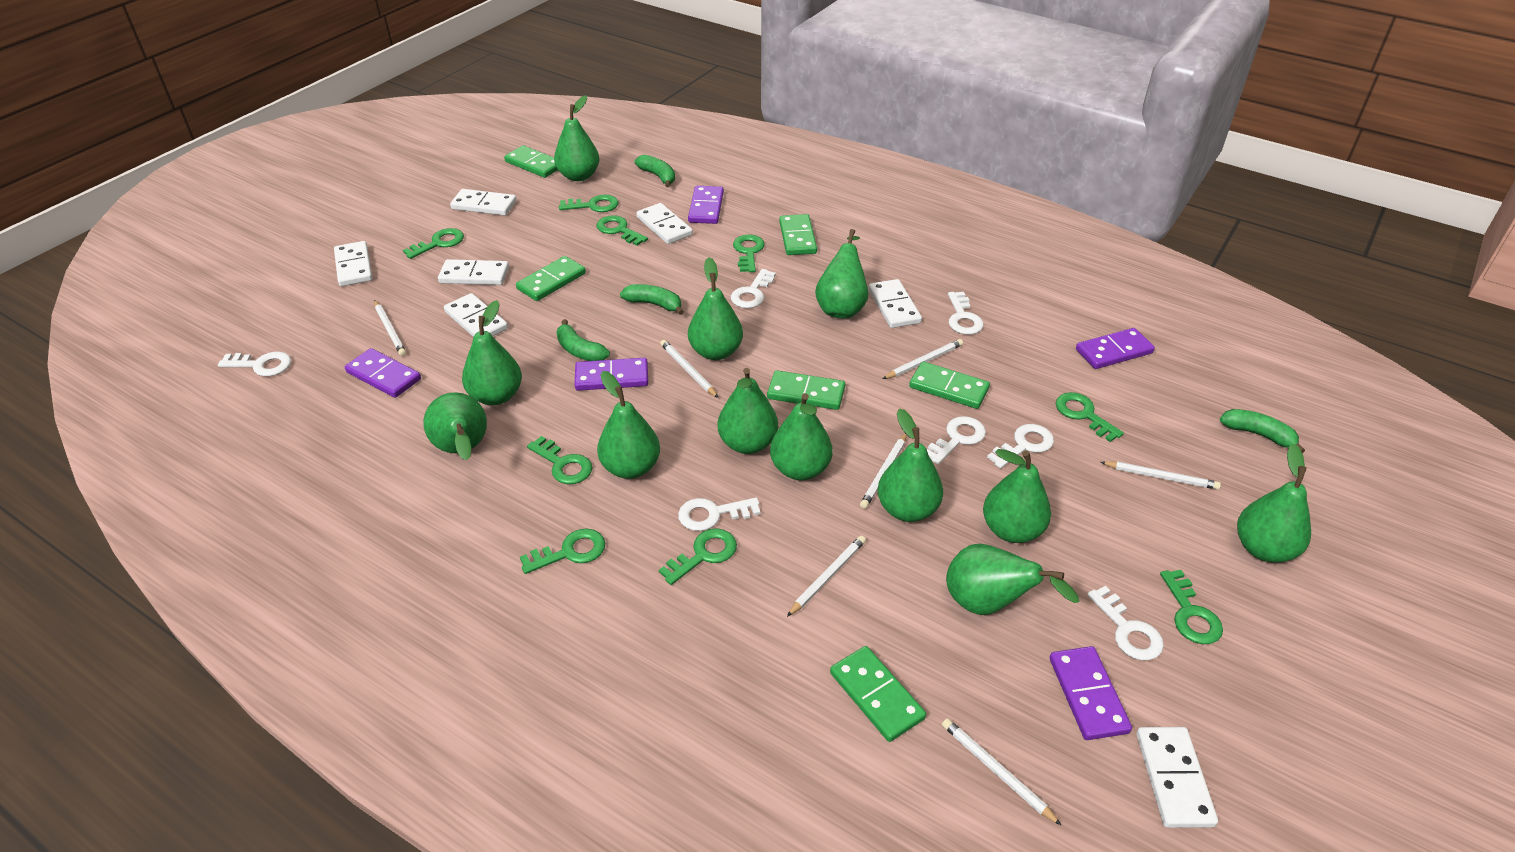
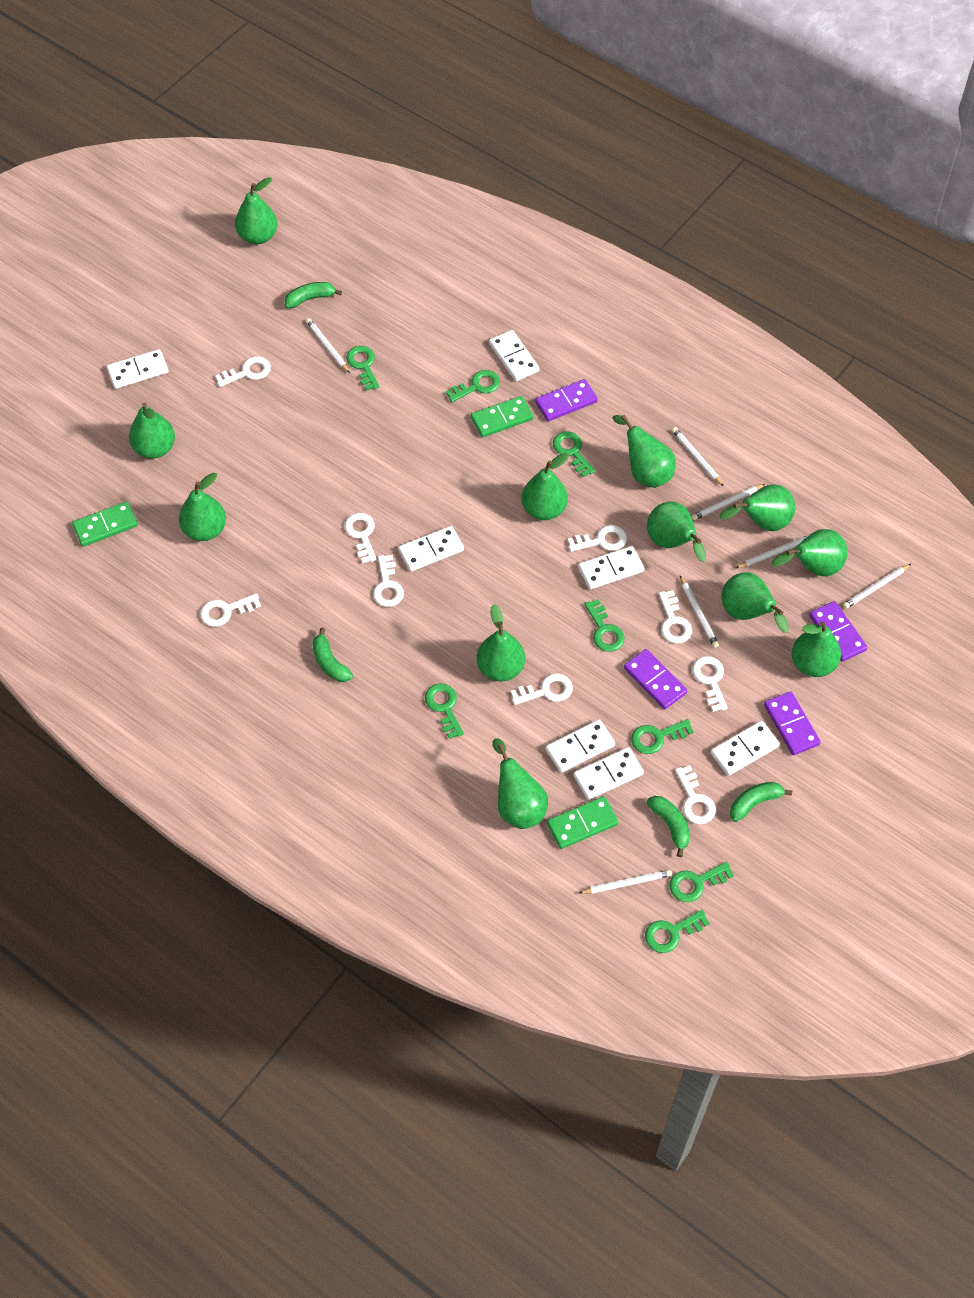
green domino: [504,145,558,178] [516,256,586,301] [767,370,845,410] [779,214,817,255] [830,646,926,742] [909,361,990,409] = 6 -> [72,501,138,547] [471,396,534,437] [547,796,619,849] = 3
green key: [403,228,464,259] [520,529,605,574] [527,436,592,484] [559,195,618,212] [596,215,648,246] [659,528,737,585] [733,234,765,272] [1056,392,1124,442] [1160,570,1223,644] = 9 -> [346,346,380,391] [425,683,464,739] [446,370,500,402] [553,431,595,477] [584,599,625,652] [631,719,694,754] [645,910,710,953] [670,862,734,902] = 8
purple domino: [345,348,421,398] [574,358,648,391] [688,186,724,224] [1050,646,1132,740] [1076,328,1155,369] = 5 -> [535,379,598,421] [624,649,687,709] [764,691,821,755] [809,601,868,662] = 4
white key: [218,352,291,376] [678,497,761,531] [731,269,776,308] [927,416,986,464] [948,292,984,335] [987,424,1054,468] [1087,586,1164,660] = 7 -> [200,593,261,627] [215,356,271,387] [344,513,377,563] [373,555,404,607] [511,673,573,705] [568,525,627,552] [659,590,692,644] [675,765,716,824] [692,656,728,712] = 9

